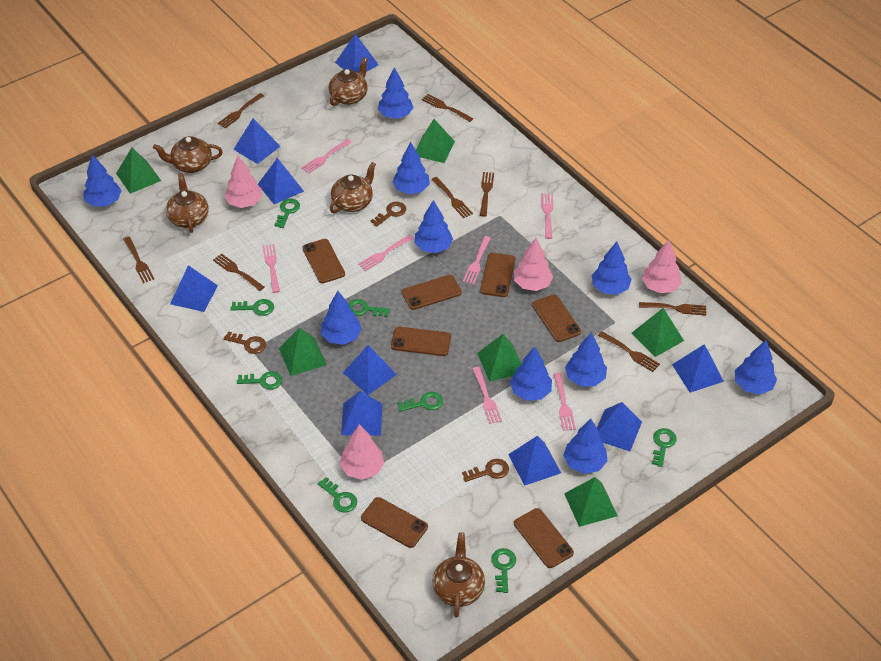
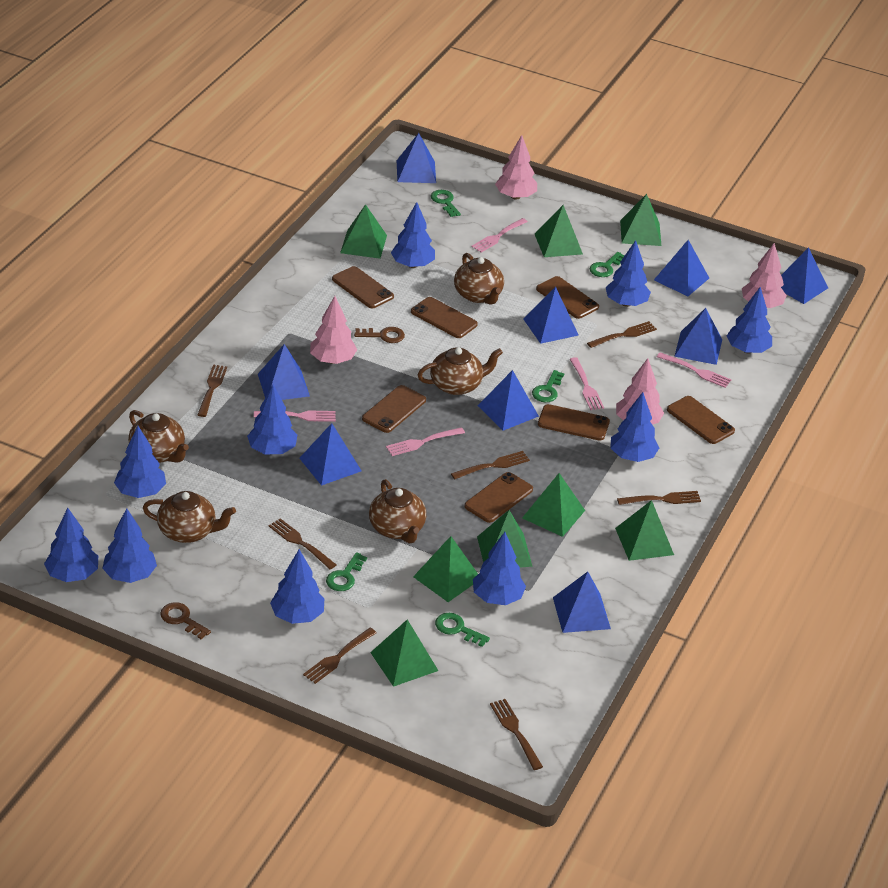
brown fork: [123,237,154,283] [213,253,264,291] [217,93,264,128] [422,94,473,122] [431,177,473,218] [480,172,494,217] [598,331,660,372] [639,302,706,316] = 8 -> [198,365,227,417] [269,518,336,569] [303,628,376,684] [451,451,530,479] [490,699,543,770] [587,321,657,348] [617,491,701,505] = 7
brown key: [223,331,266,354] [371,202,406,227] [462,459,509,482] = 3 -> [160,602,211,639] [354,327,405,343] = 2
green key: [230,299,274,316] [237,371,282,390] [275,199,300,228] [318,477,357,513] [349,299,390,317] [398,392,443,412] [491,548,516,593] [652,428,677,467] = 8 -> [326,552,367,591] [431,190,461,217] [435,613,490,647] [532,370,565,402] [589,252,625,277] = 5
green pyramid: [116,148,161,194] [279,327,327,376] [416,119,455,163] [477,334,522,382] [564,477,618,527] [632,308,684,357] = 6 -> [340,204,387,259] [370,619,438,687] [413,536,478,602] [477,510,533,567] [522,473,585,537] [535,205,583,257] [615,500,674,561] [620,194,661,246] = 8
pink fork: [263,244,280,293] [301,139,352,174] [358,235,414,271] [463,236,491,285] [472,367,502,424] [542,193,553,239] [554,372,576,431] = 7 -> [254,410,336,422] [386,427,465,456] [471,218,528,253] [570,357,604,410] [657,352,732,388] = 5

